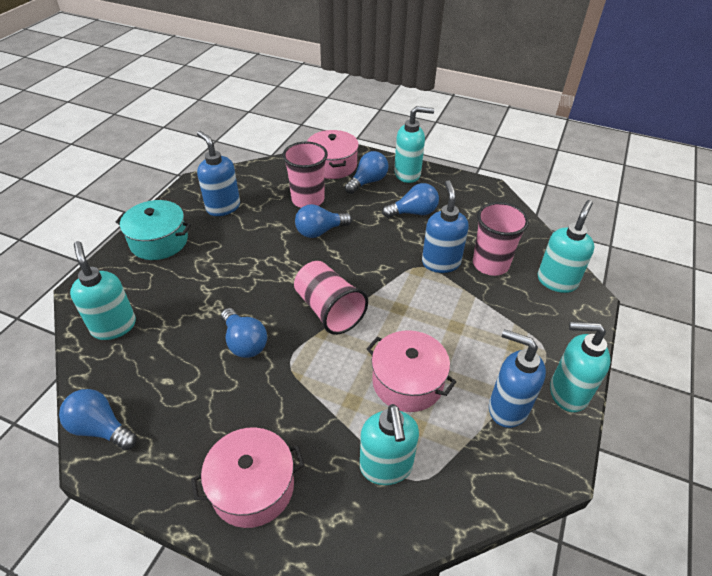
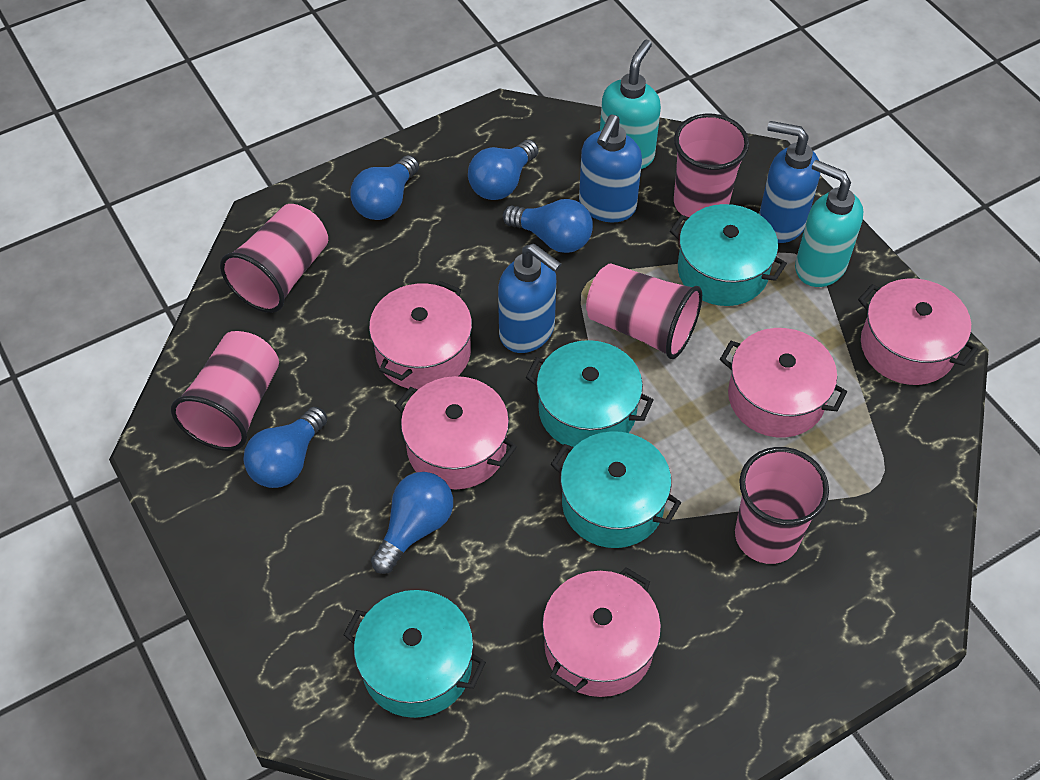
pink cup: [283,142,328,208] [294,261,368,335] [473,202,529,276] = 3 -> [171,331,279,451] [220,204,328,313] [586,263,702,359] [674,114,749,217] [735,447,829,564] = 5
pink pot: [191,427,304,528] [307,130,359,179] [367,330,456,412] = 3 -> [369,280,472,389] [395,376,517,489] [542,567,661,697] [720,328,847,438] [858,278,978,385] = 5
turquoise pot: [116,200,191,260] = 1 -> [344,590,486,718] [526,340,654,447] [551,431,681,548] [670,204,787,306] = 4
turquoise soap dispenser: [70,241,136,340] [360,404,419,485] [394,106,434,183] [538,200,595,293] [550,322,611,412] = 5 -> [600,40,661,169] [795,160,863,287] = 2

